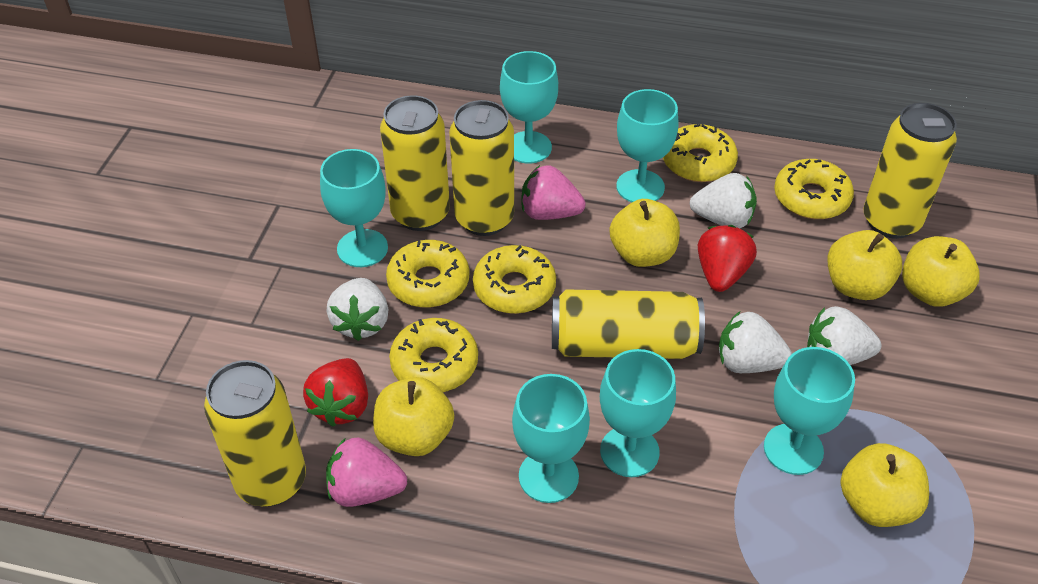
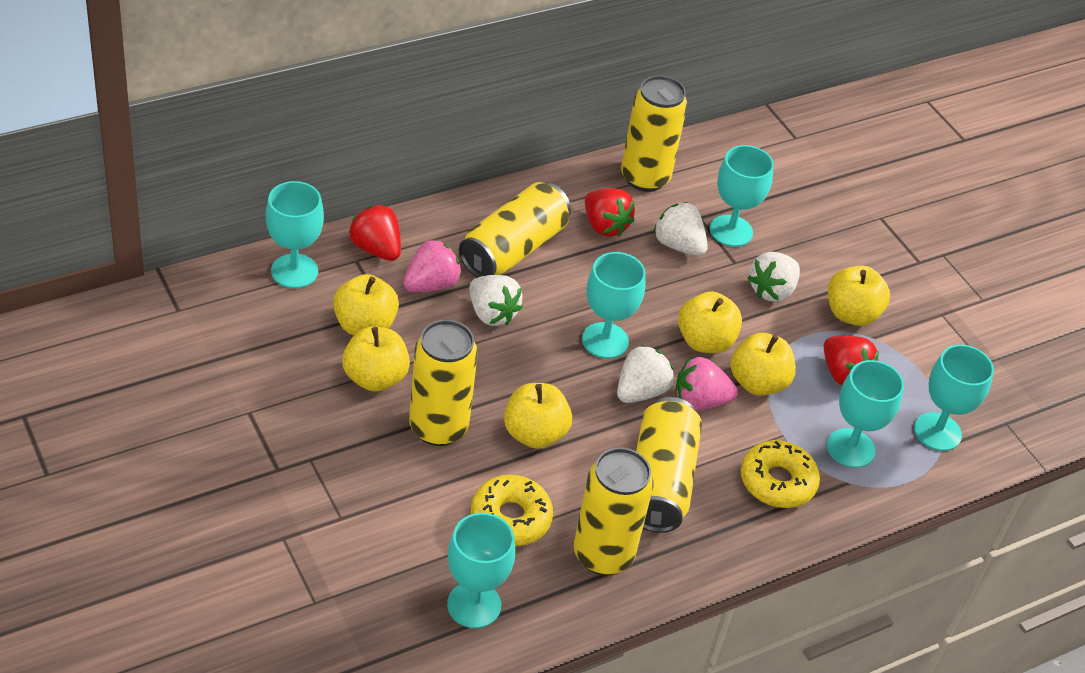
red strawberry: [303,358,368,427] [698,225,757,292] = 2 -> [349,205,401,261] [585,188,635,237] [824,336,879,385] = 3
yellow apple: [373,377,454,456] [610,199,680,267] [827,230,902,300] [840,443,929,527] [902,236,980,307] = 5 -> [333,274,399,336] [342,327,410,392] [504,383,572,449] [678,291,742,353] [730,333,796,396] [828,266,890,326] = 6
yellow donut: [386,240,470,308] [389,318,478,392] [473,245,556,314] [663,124,738,182] [774,159,854,219] = 5 -> [471,475,553,546] [741,440,820,508] = 2

